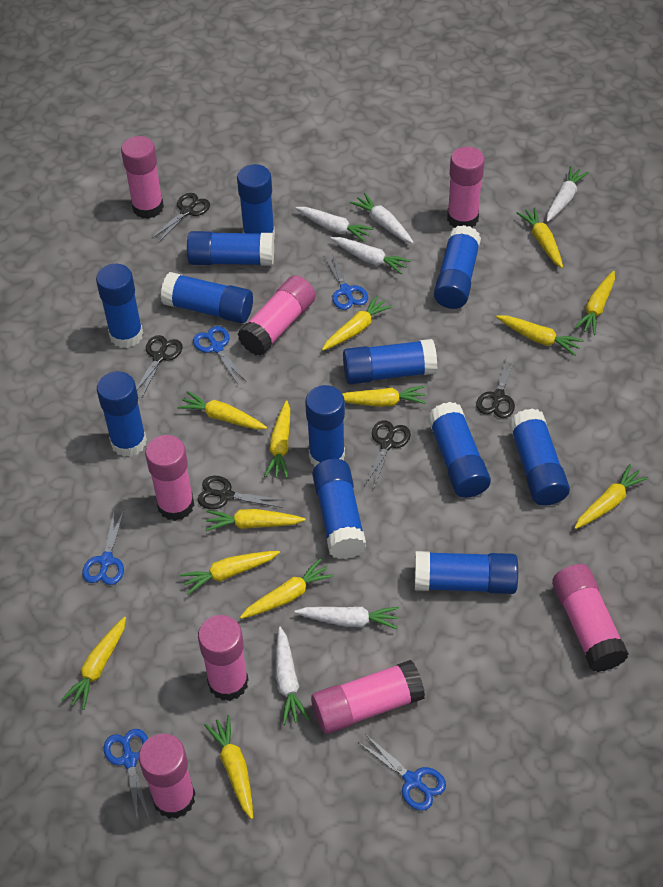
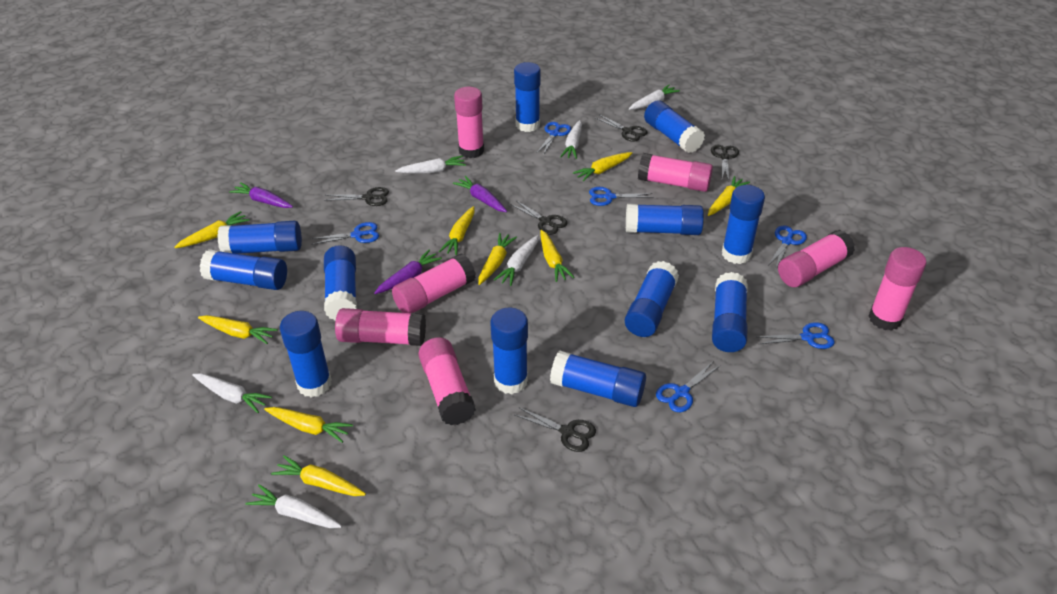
blue scissors: [82,509,124,585] [104,729,149,821] [193,326,246,384] [324,254,368,310] [359,734,446,811] = 5 -> [311,222,379,245] [537,122,571,155] [589,187,654,206] [656,362,721,412] [758,322,835,349] [769,225,807,268] = 6
pink glue stick: [121,136,164,219] [139,733,196,819] [145,435,194,521] [198,615,248,701] [238,276,316,356] [311,660,425,734] [447,146,485,228] [552,564,629,672] = 8 -> [335,308,426,346] [392,253,476,313] [418,337,476,425] [454,87,484,158] [638,153,713,192] [778,230,855,287] [868,247,926,331] = 7
purple carrot: none = 0 -> [229,182,293,208] [374,249,442,294] [453,176,507,212] = 3
yellow carrot: [61,617,126,710] [178,391,267,430] [180,551,280,594] [204,715,253,819] [206,509,305,531] [240,558,334,619] [264,400,290,478] [322,295,393,351] [342,386,426,407] [496,315,584,356] [517,207,563,268] [574,271,615,335] [574,464,648,529] = 13 -> [174,211,250,248] [198,315,278,344] [264,407,353,443] [271,455,366,496] [439,206,475,255] [478,233,517,285] [540,230,575,282] [573,152,632,182] [708,176,750,216] = 9

